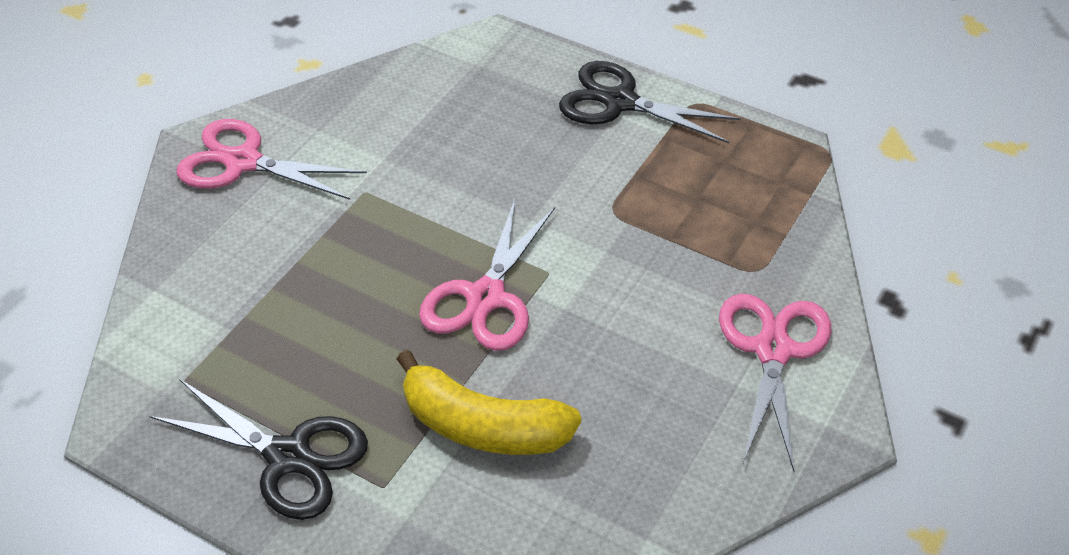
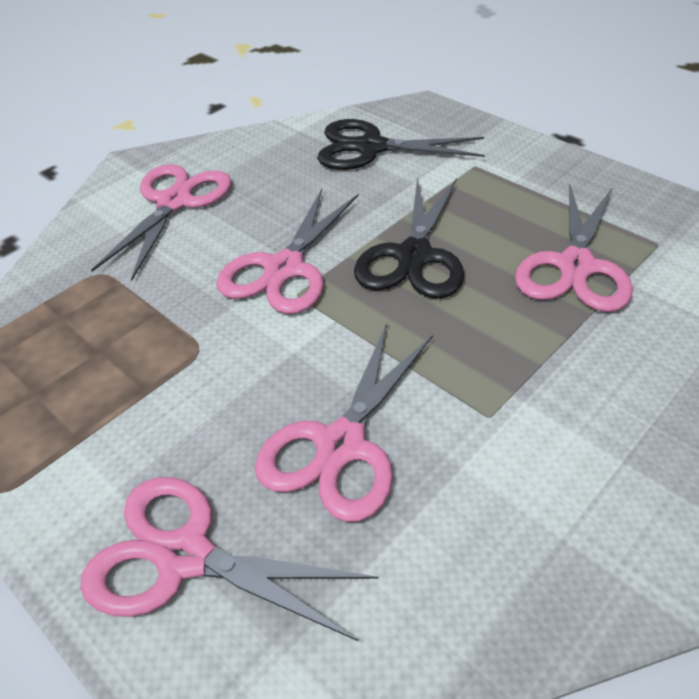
pink scissors: [177,119,367,200] [419,199,555,351] [719,294,831,471] = 3 -> [80,477,379,642] [91,164,232,281] [216,189,359,314] [255,323,433,522] [515,185,633,312] = 5
yellow banana: [397,350,581,455] = 1 -> none = 0

